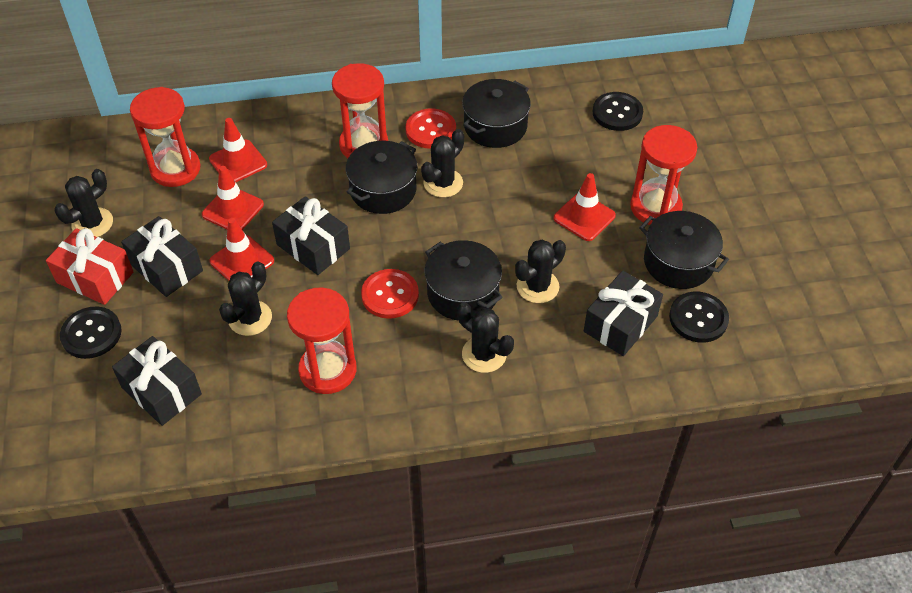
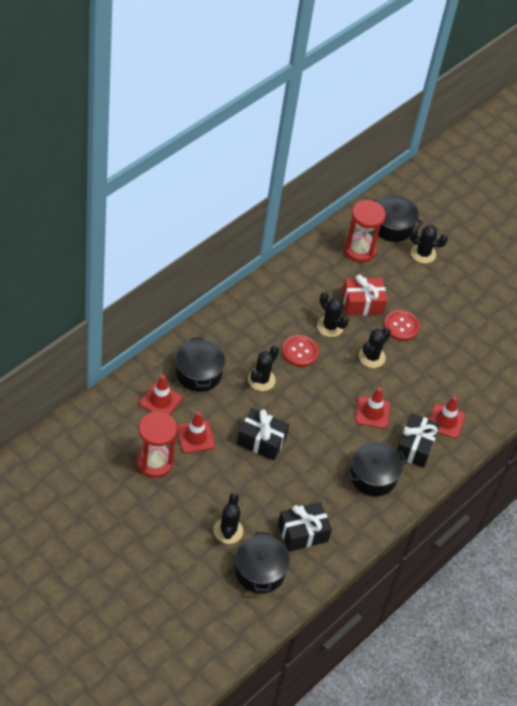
black button: [60,307,122,359] [593,92,643,131] [669,291,729,343] = 3 -> none = 0
black gift: [112,336,202,426] [121,216,203,297] [272,196,350,275] [584,270,663,356] = 4 -> [237,408,289,460] [278,502,332,552] [397,413,440,468] = 3
red hourglass: [130,87,201,187] [287,288,356,394] [332,63,388,159] [630,125,697,225] = 4 -> [136,412,177,478] [344,200,386,262] = 2

